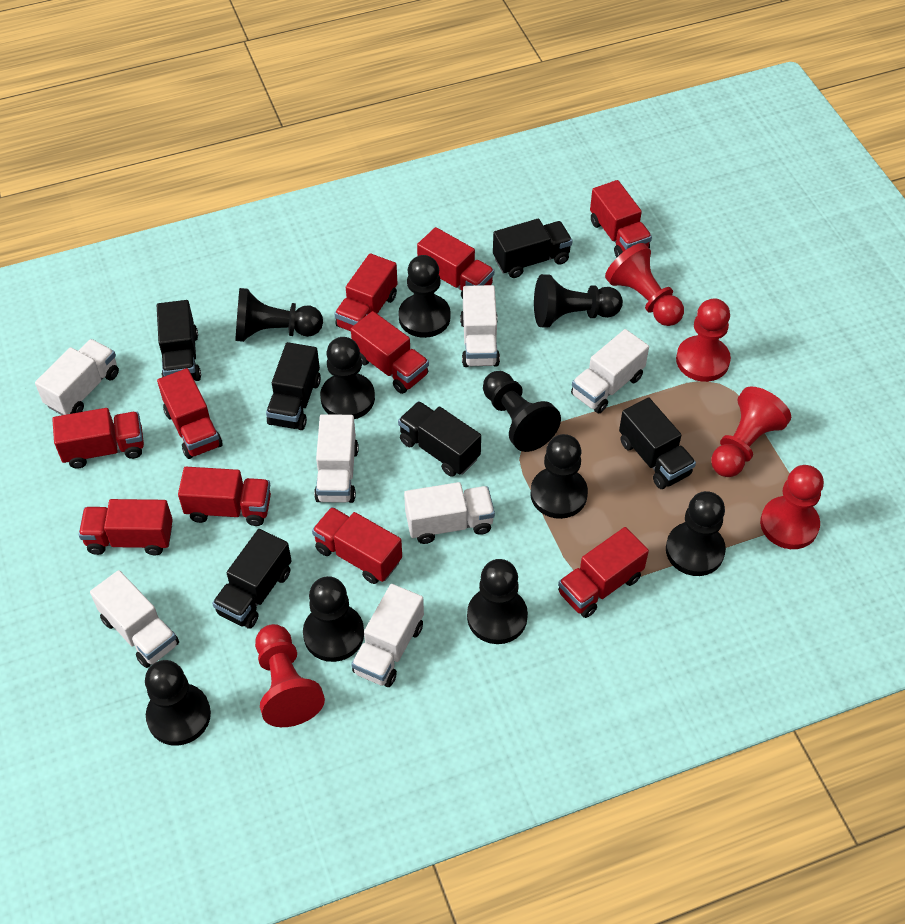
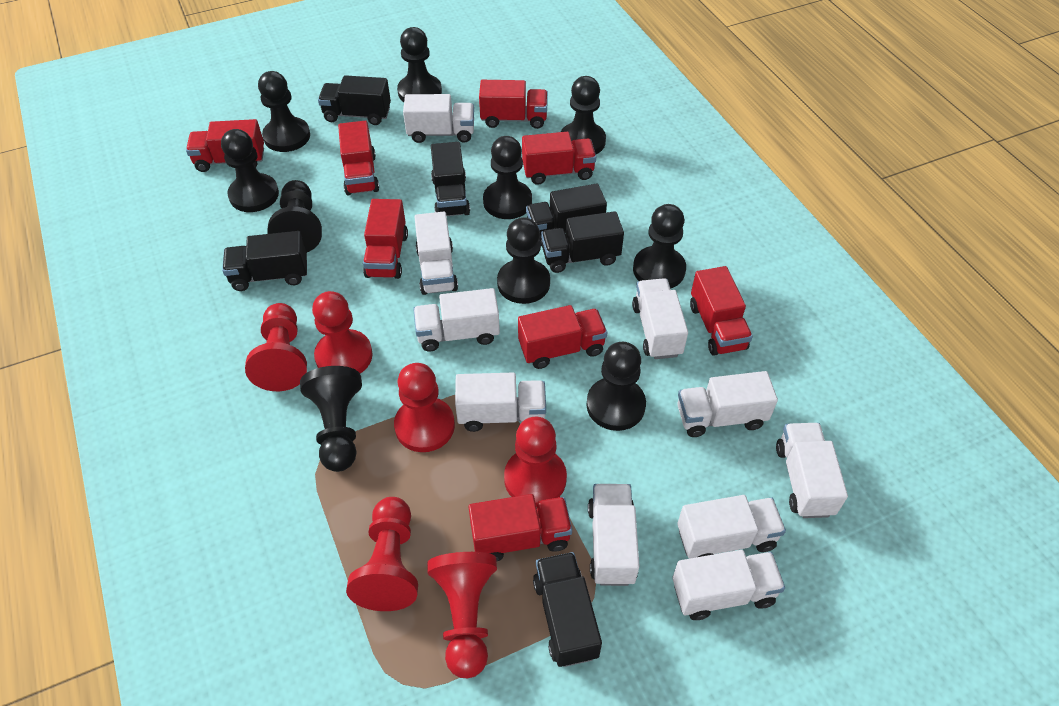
red pawn: [255,624,325,727] [605,243,684,326] [676,298,731,382] [711,387,791,477] [760,465,824,549] = 5 -> [245,303,307,391] [312,291,373,373] [346,497,418,611] [394,363,455,452] [427,552,497,678] [504,417,567,507] = 6
red truck: [52,408,144,469] [79,499,173,555] [157,368,222,459] [178,467,271,526] [312,507,402,584] [334,253,398,331] [351,311,429,394] [417,227,494,299] [558,527,649,618] [590,180,652,257] = 10 -> [186,119,264,172] [338,121,379,195] [363,199,408,279] [469,494,572,561] [479,80,548,129] [518,305,607,369] [522,132,596,185] [690,266,753,356] = 8
white truck: [35,339,119,415] [90,570,179,668] [314,414,359,503] [351,584,424,687] [404,482,495,544] [460,285,500,367] [571,329,649,413] = 7 -> [403,94,474,143] [413,288,500,351] [415,212,458,295] [455,373,546,432] [588,484,639,586] [632,278,688,359] [672,550,785,620] [677,495,786,558] [678,371,778,437] [776,423,848,518] = 10

